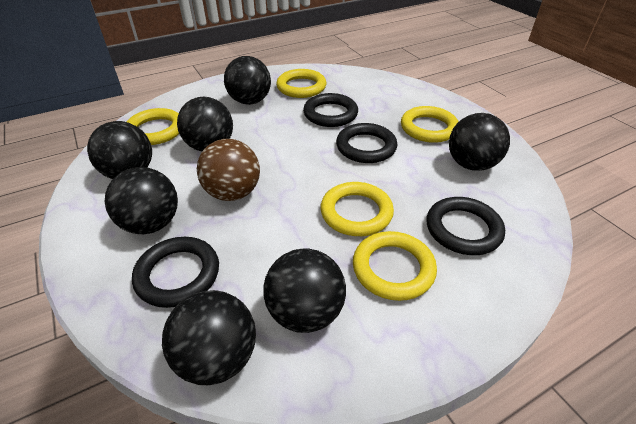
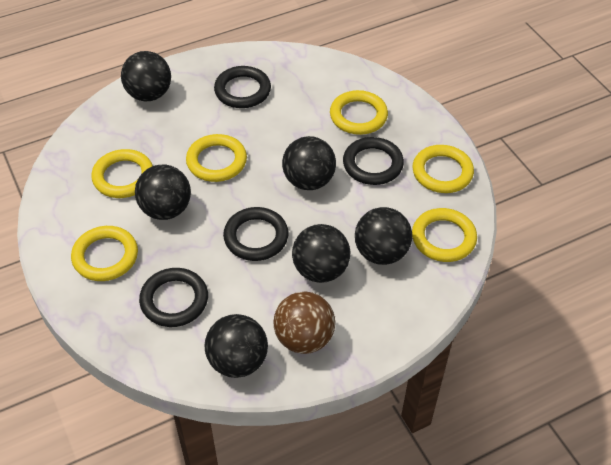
black ball: [87,121,152,179] [105,167,178,234] [162,290,256,385] [177,97,233,151] [224,56,271,105] [263,248,346,333] [449,113,510,171] = 7 -> [121,51,171,101] [135,165,191,220] [204,314,268,378] [282,136,336,190] [292,224,350,283] [355,207,412,265] = 6
yellow ring: [127,108,179,145] [276,69,326,98] [321,182,394,236] [353,231,437,301] [401,106,459,143] = 5 -> [71,226,138,281] [91,149,153,198] [186,134,247,182] [330,90,388,135] [412,145,474,193] [412,208,477,262] = 6

